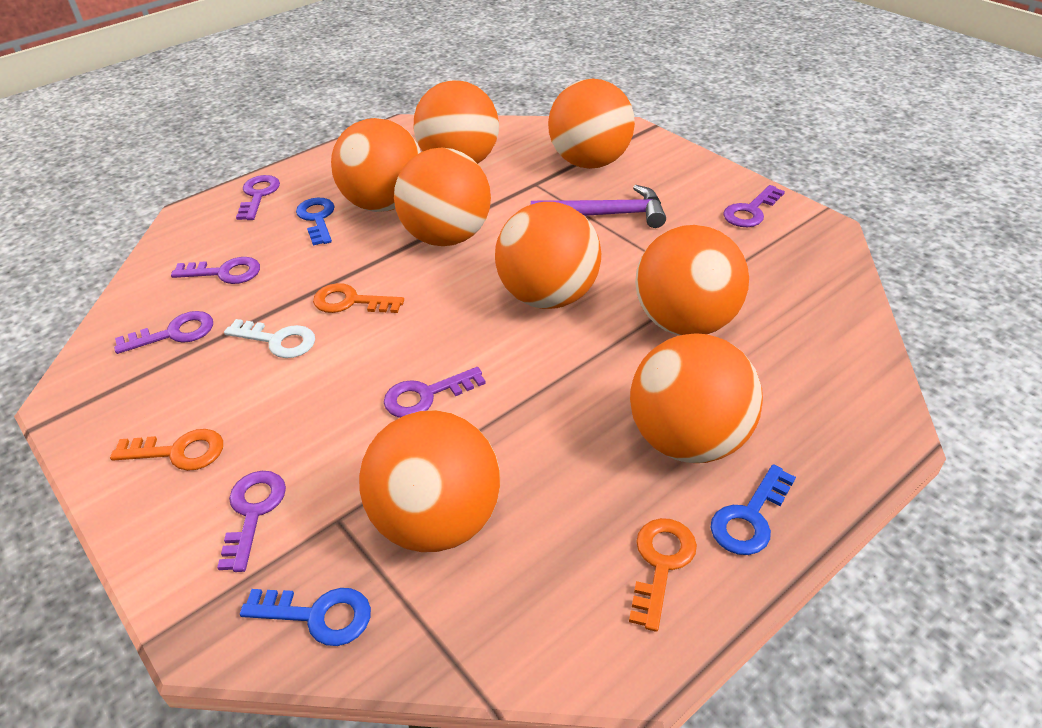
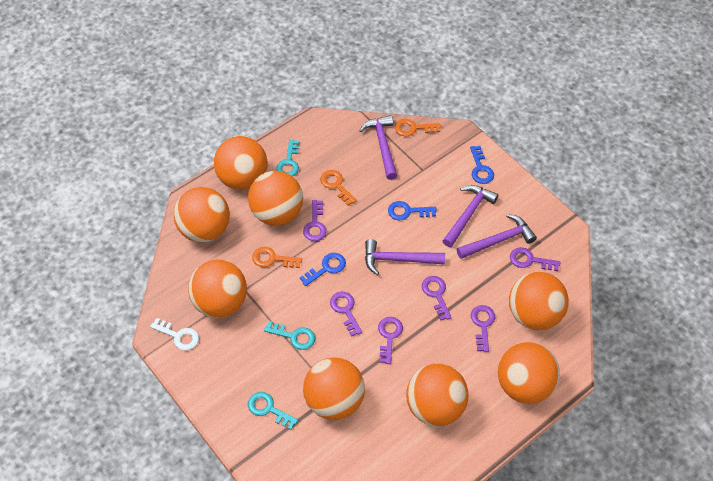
purple hammer: [531,185,666,228] = 1 -> [359,115,397,180] [365,239,445,275] [443,185,498,247] [457,214,537,259] = 4
turquoise key: none = 0 -> [248,392,298,430] [264,321,315,350] [276,139,299,176] = 3

